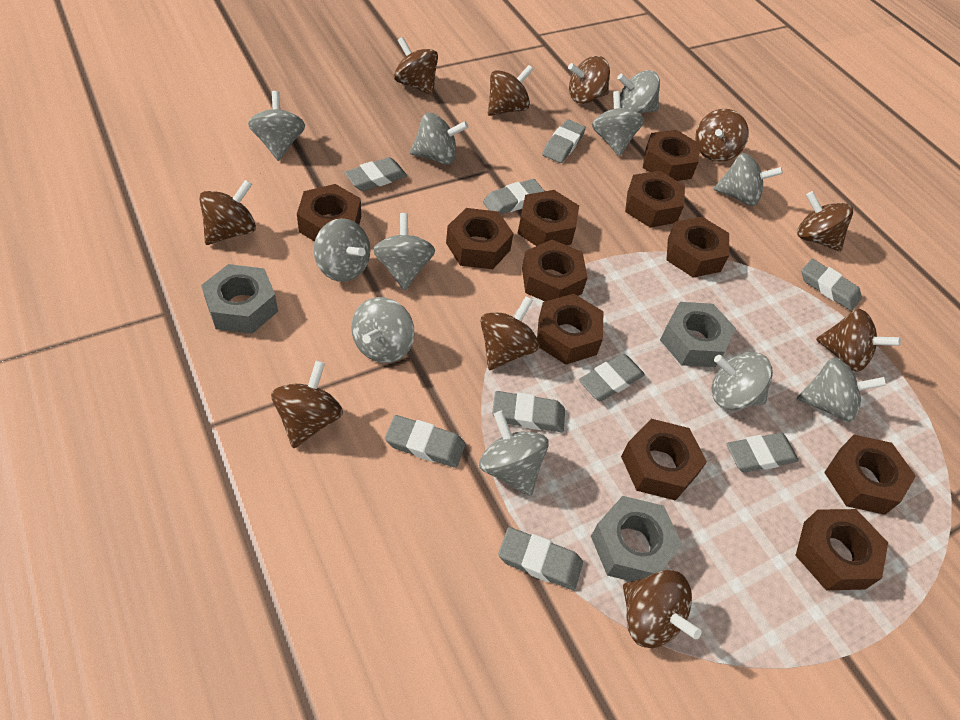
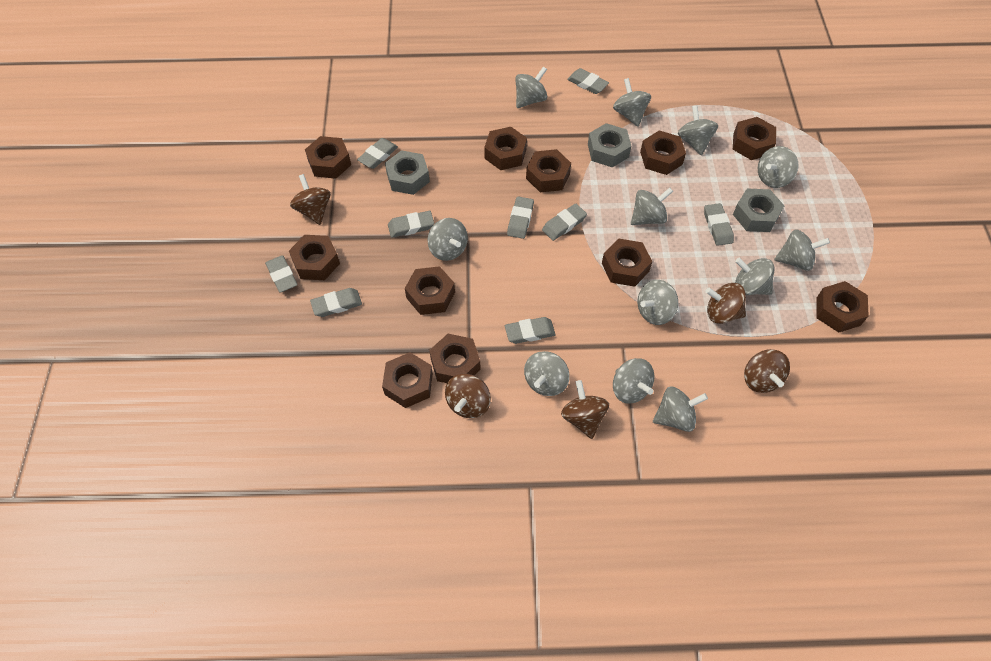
brown spinning top: [199,180,256,245] [271,361,343,448] [394,37,438,96] [480,296,540,370] [488,65,533,116] [568,56,610,104] [623,570,702,648] [695,109,749,162] [797,191,853,251] [816,309,901,372] = 10 -> [290,174,331,225] [445,374,491,418] [561,380,609,439] [706,283,746,324] [744,349,790,393] = 5
grey spinning top: [248,91,305,161] [314,218,371,282] [351,297,414,363] [373,213,435,291] [410,113,468,165] [479,411,549,496] [592,91,644,156] [617,70,660,114] [712,352,773,410] [714,153,783,206] [797,358,886,422] = 11 -> [427,218,468,261] [515,67,547,108] [524,351,569,396] [613,78,651,127] [613,358,655,403] [631,187,673,225] [638,280,678,325] [653,387,708,432] [678,105,718,156] [735,258,774,295] [758,146,799,188] [774,229,830,271] = 12

